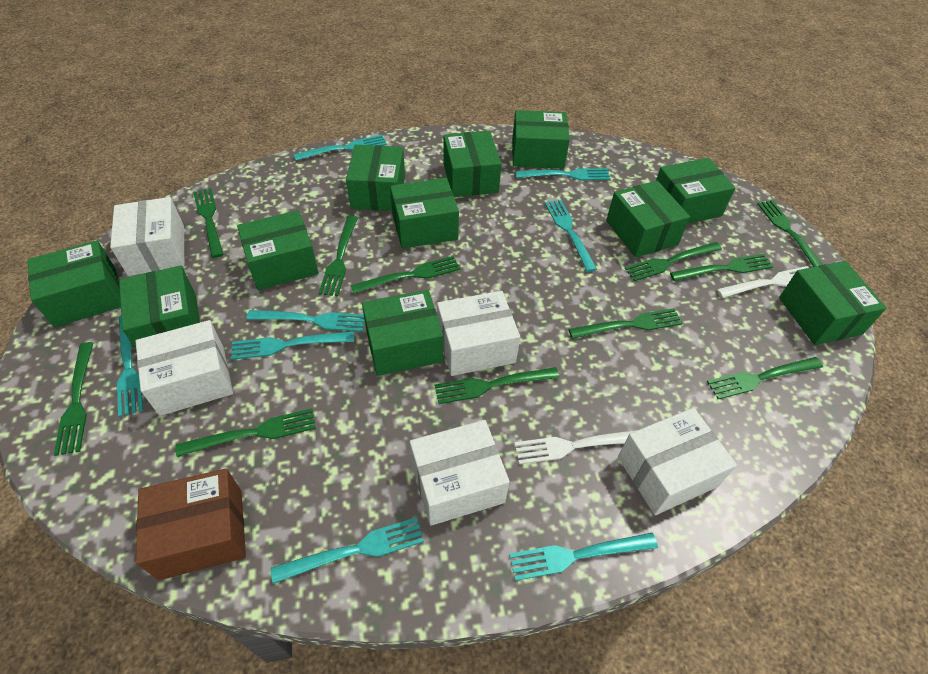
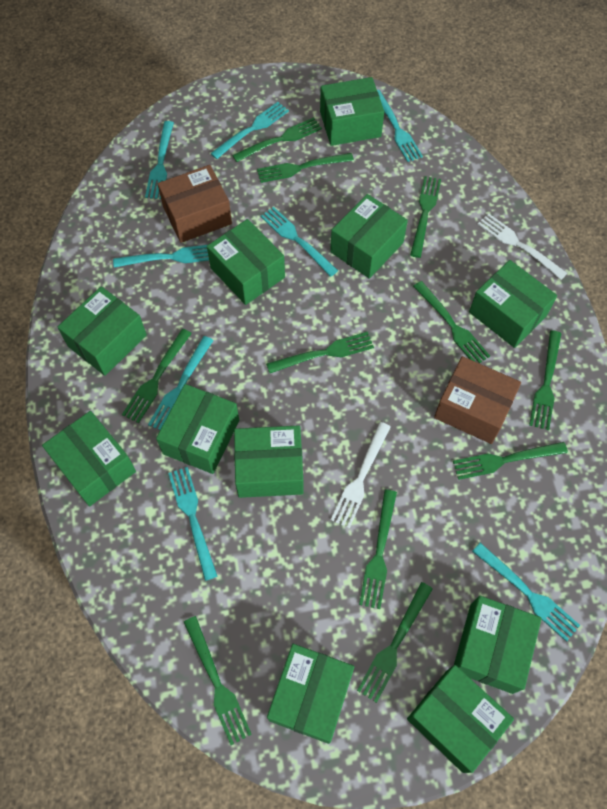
brown box: [136,469,246,580] = 1 -> [158,165,232,243] [434,356,521,444] = 2
white box: [110,197,184,276] [136,320,233,416] [410,420,510,526] [437,291,520,376] [618,408,737,515] = 5 -> none = 0

